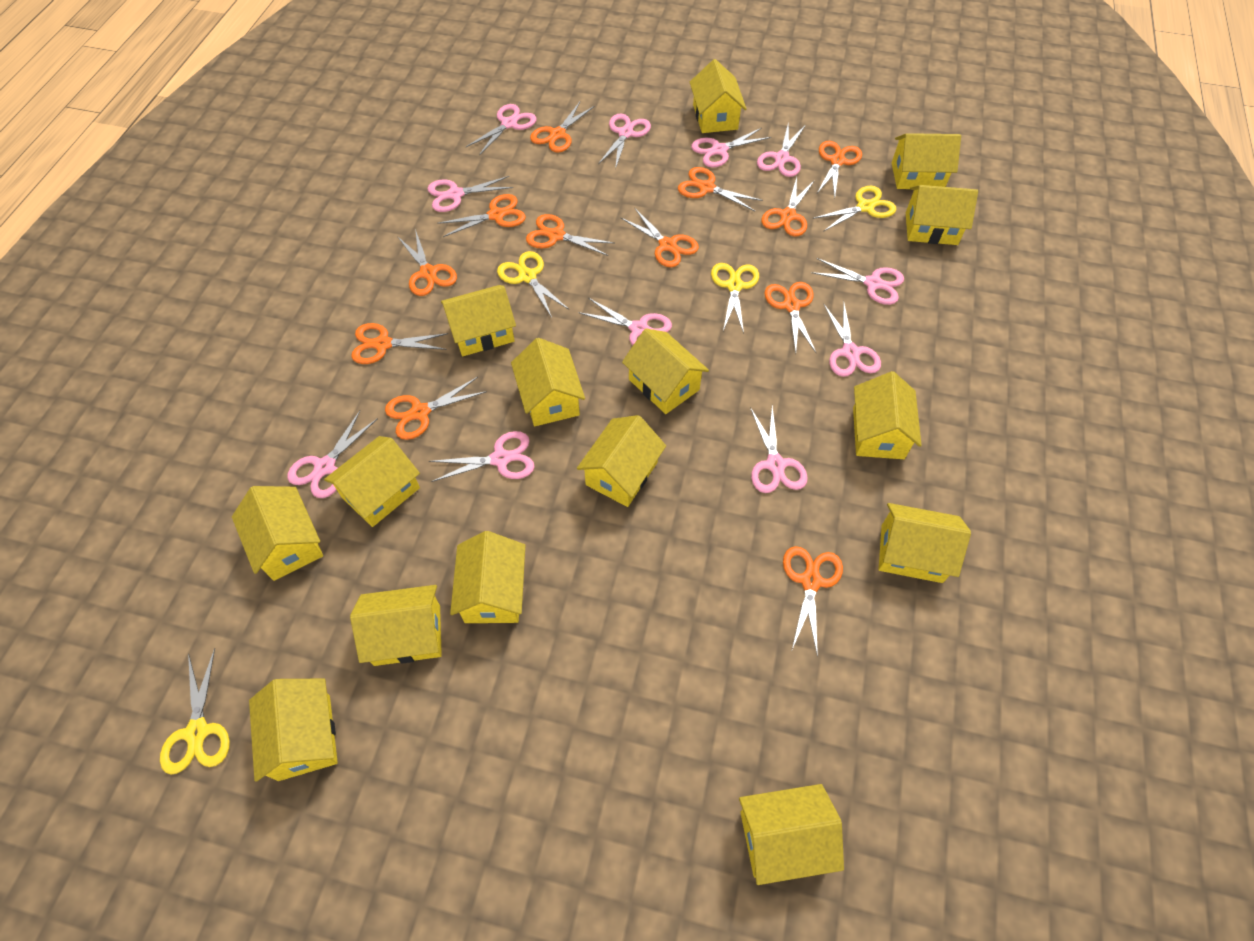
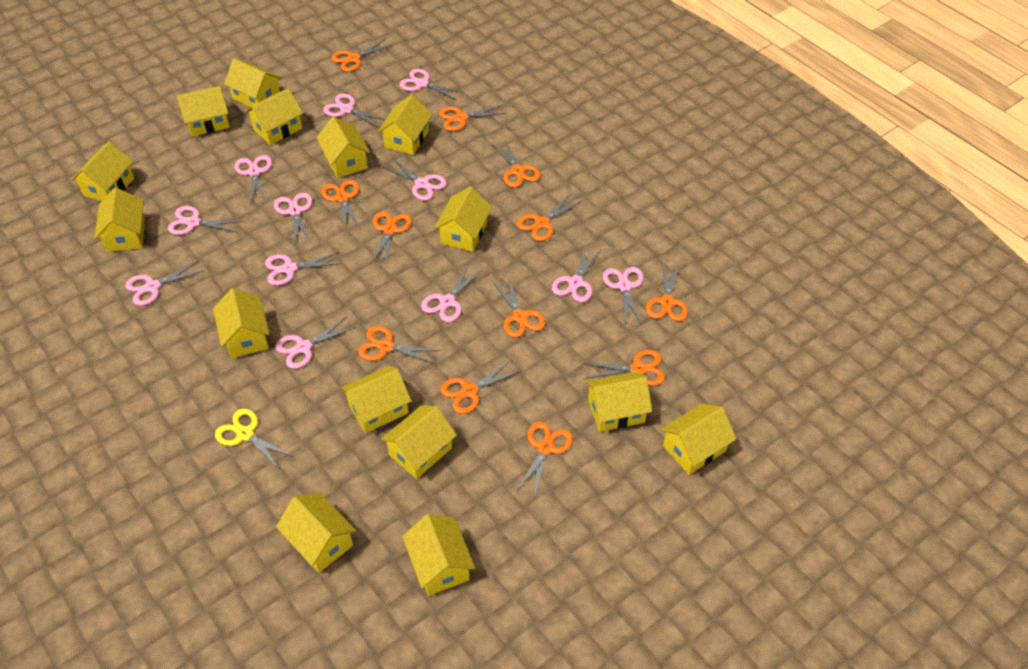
pink scissors: [287,411,377,498] [427,176,513,212] [429,431,535,482] [466,104,536,155] [578,298,672,345] [598,114,651,169] [691,128,771,167] [750,406,808,493] [757,121,805,177] [811,258,904,305] [824,303,881,377] = 11 -> [126,261,205,306] [168,206,243,235] [235,155,272,205] [265,252,342,286] [274,193,312,244] [275,317,356,369] [323,94,386,128] [382,158,447,201] [400,69,464,100] [421,265,482,322] [552,246,601,302] [603,267,644,326] = 12
yellow scissors: [160,648,230,775] [497,251,569,318] [711,263,759,333] [813,186,897,232] = 4 -> [215,409,294,469] = 1

